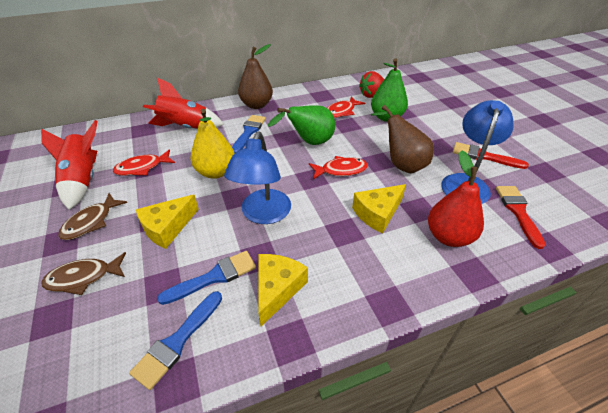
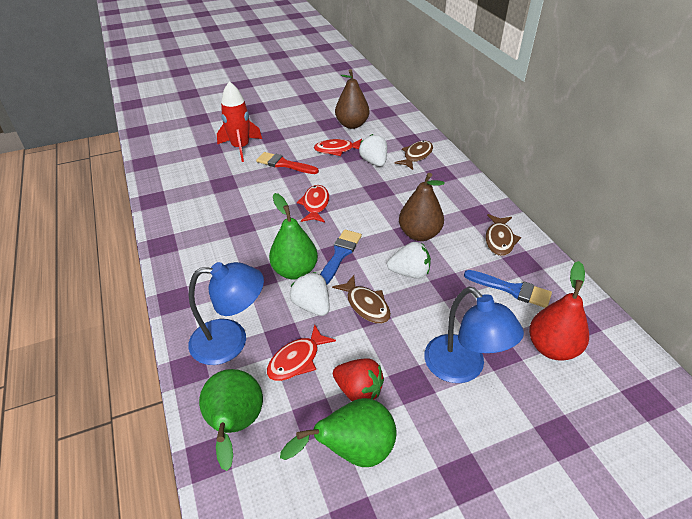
blue brush: [129,291,222,390] [157,251,256,305] [232,115,266,153] = 3 -> [320,229,362,284] [464,270,552,308] = 2
brown fish: [41,252,126,295] [58,193,127,240] = 2 -> [332,275,391,324] [394,140,433,170] [486,214,521,256] = 3
green pear: [268,105,335,145] [371,58,408,122] = 2 -> [199,369,263,471] [269,193,318,280] [280,398,397,467] = 3
red brush: [453,142,529,169] [496,186,546,249] = 2 -> [256,152,319,174] = 1
red rocket: [41,120,98,210] [143,78,224,129] = 2 -> [217,81,262,162] = 1
white strawberry: none = 0 -> [290,272,329,316] [359,134,387,167] [387,242,431,279] = 3
yellow cheese: [136,194,199,249] [258,254,308,326] [352,184,406,233] = 3 -> none = 0
yellow pear: [191,109,235,179] = 1 -> none = 0

